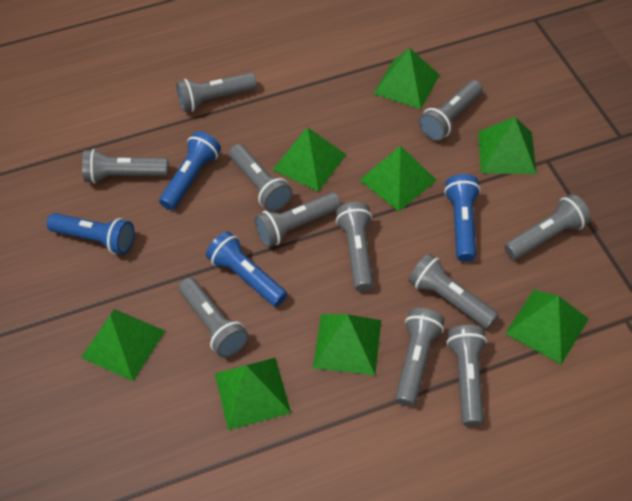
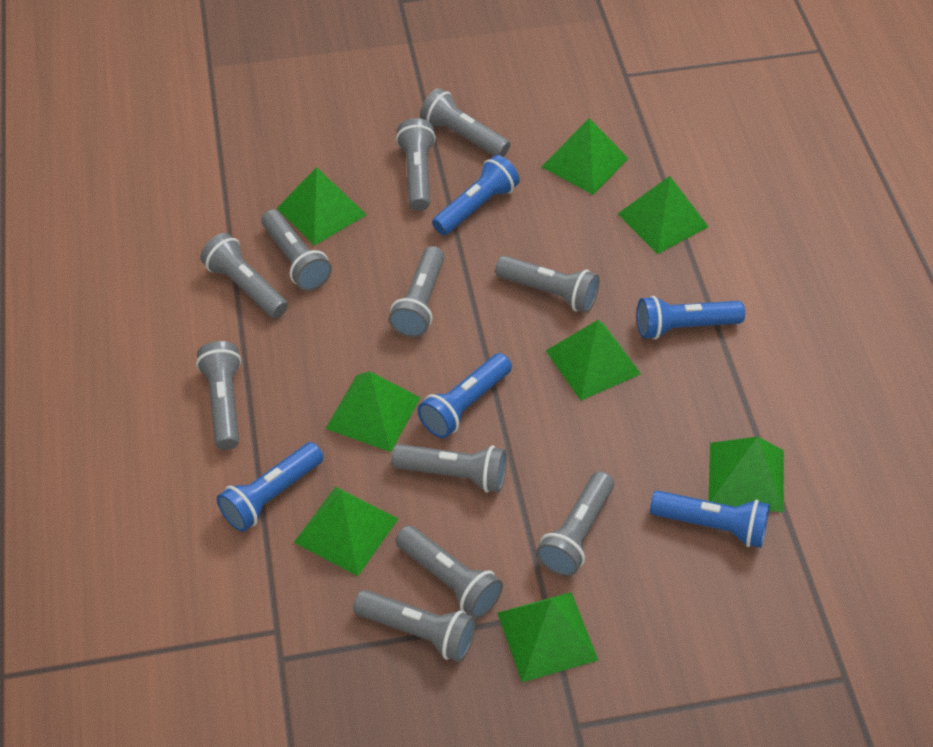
blue flashlight: [47,213,135,254] [159,131,221,210] [206,231,287,307] [444,174,481,262] = 4 -> [217,442,324,532] [418,353,512,438] [432,155,520,235] [637,296,745,340] [650,491,770,548] = 5

